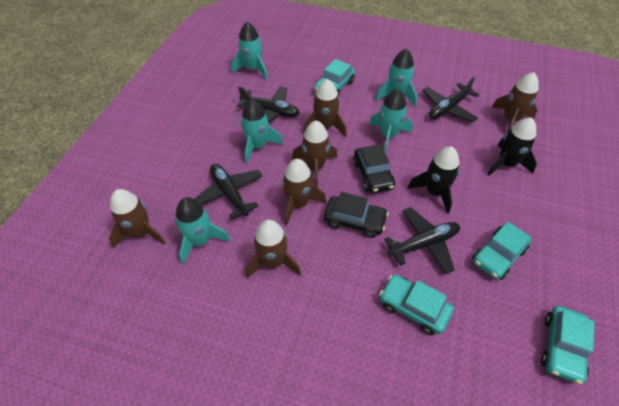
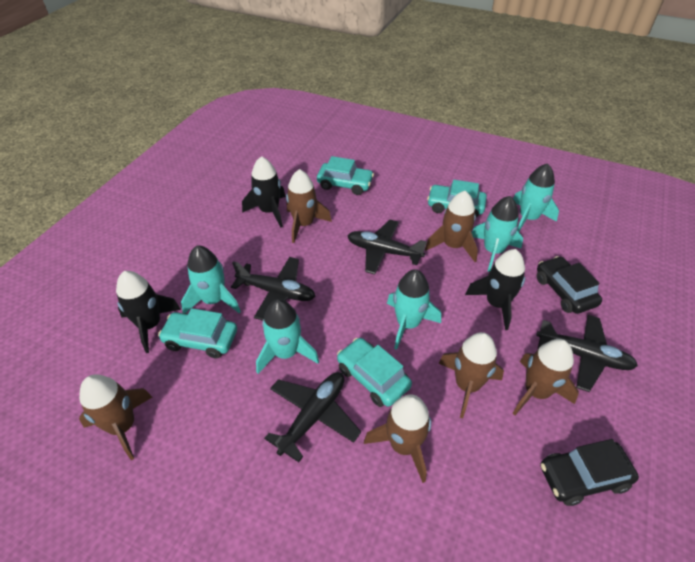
black rocket: [407,146,460,214] [487,117,537,176] = 2 -> [116,271,181,353] [242,156,286,227] [465,249,525,330] = 3

